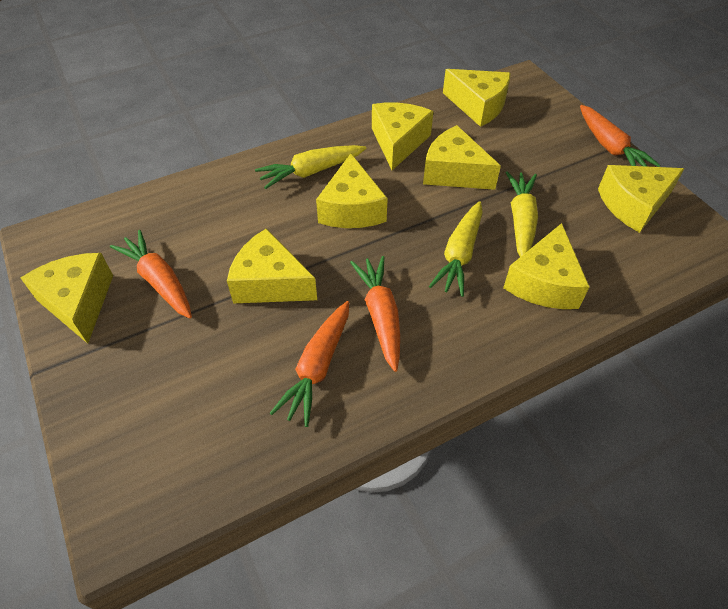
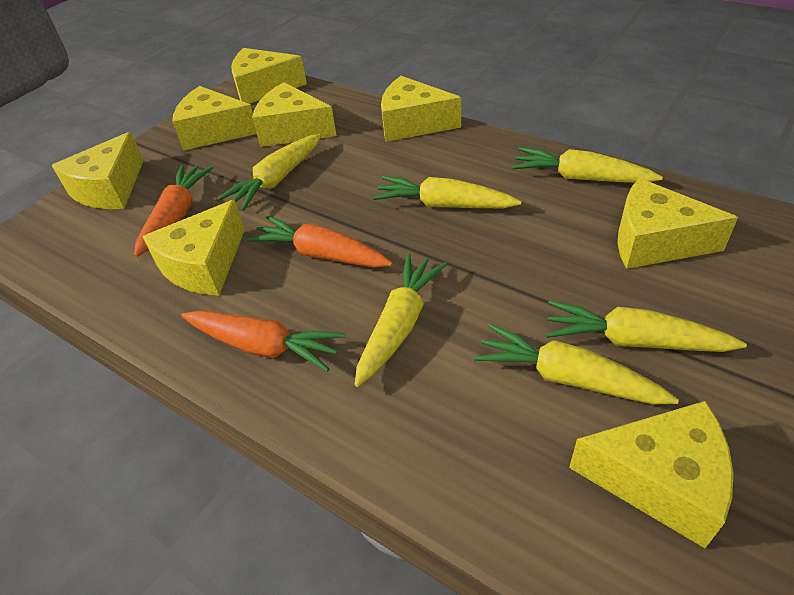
orange carrot: [110,230,192,319] [270,301,349,427] [350,256,400,372] [580,105,661,167] = 4 -> [134,165,213,257] [181,310,346,372] [246,216,393,268] = 3
yellow carrot: [255,145,366,189] [429,201,483,297] [505,171,538,257] = 3 -> [217,134,321,211] [355,254,447,387] [373,176,522,208] [474,324,679,405] [512,147,663,183] [545,301,747,352] = 6

